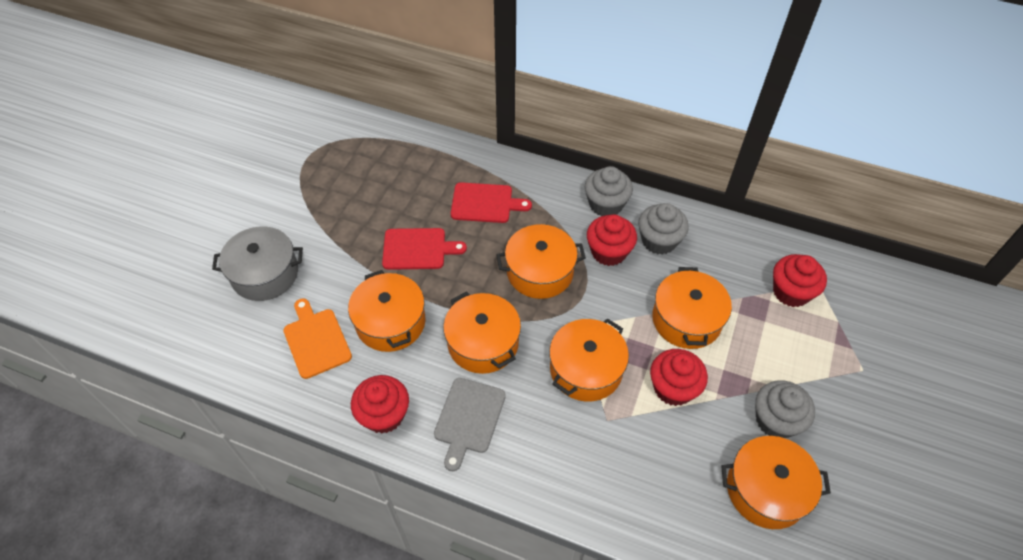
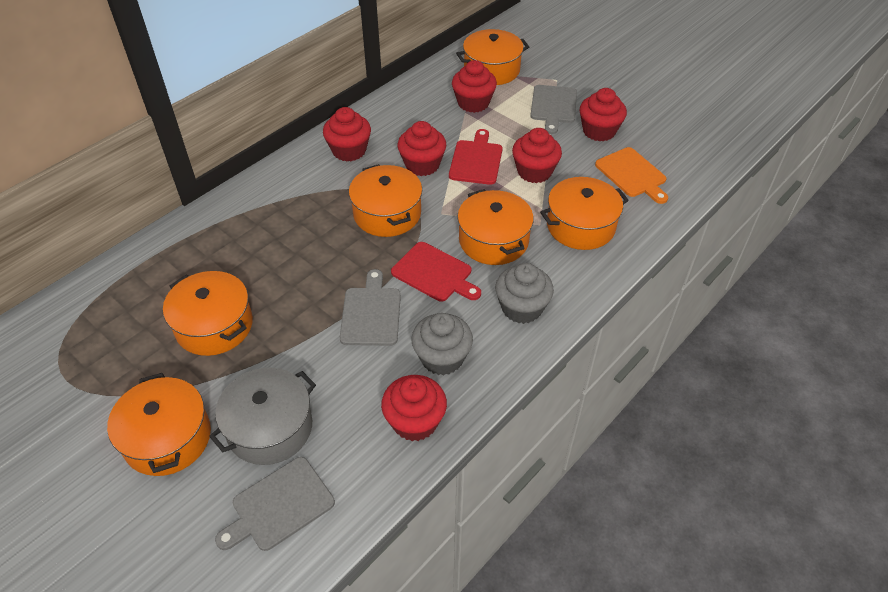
grey cupcake: [585,166,633,216] [638,203,689,255] [755,380,815,438] = 3 -> [411,313,473,375] [495,263,554,324] = 2
grey cutting board: [434,378,506,471] = 1 -> [215,457,335,551] [340,269,401,346] [530,85,577,134] = 3
red cupcake: [351,375,409,434] [587,214,637,266] [650,349,708,406] [773,254,827,307] = 4 -> [323,107,371,161] [381,375,447,441] [398,121,446,176] [452,60,497,113] [512,128,562,183] [580,88,627,142] = 6

